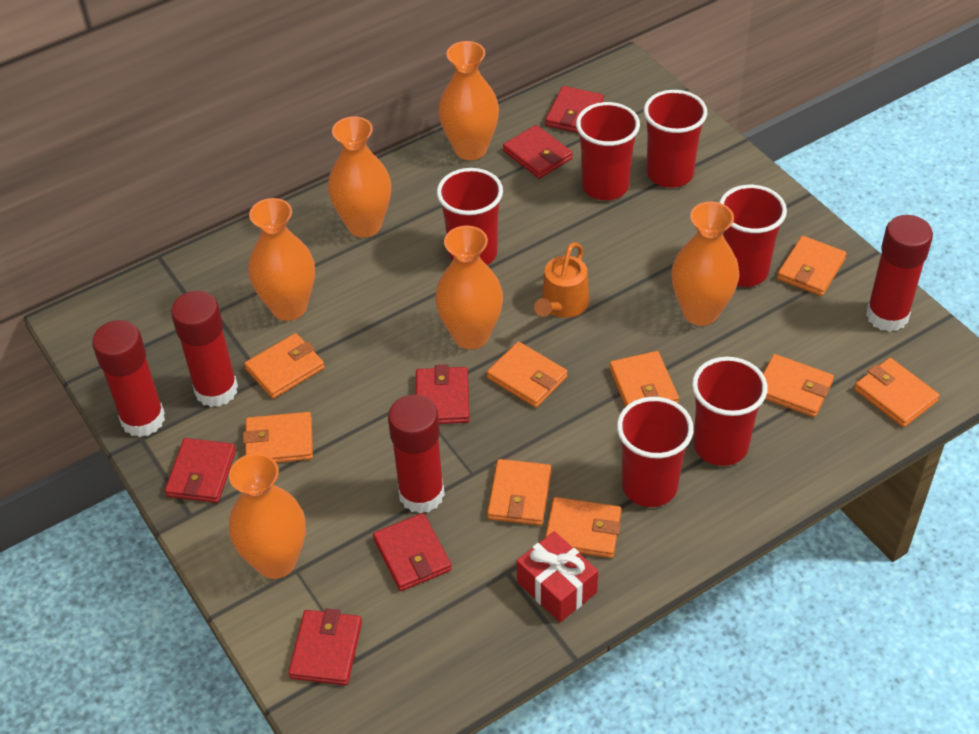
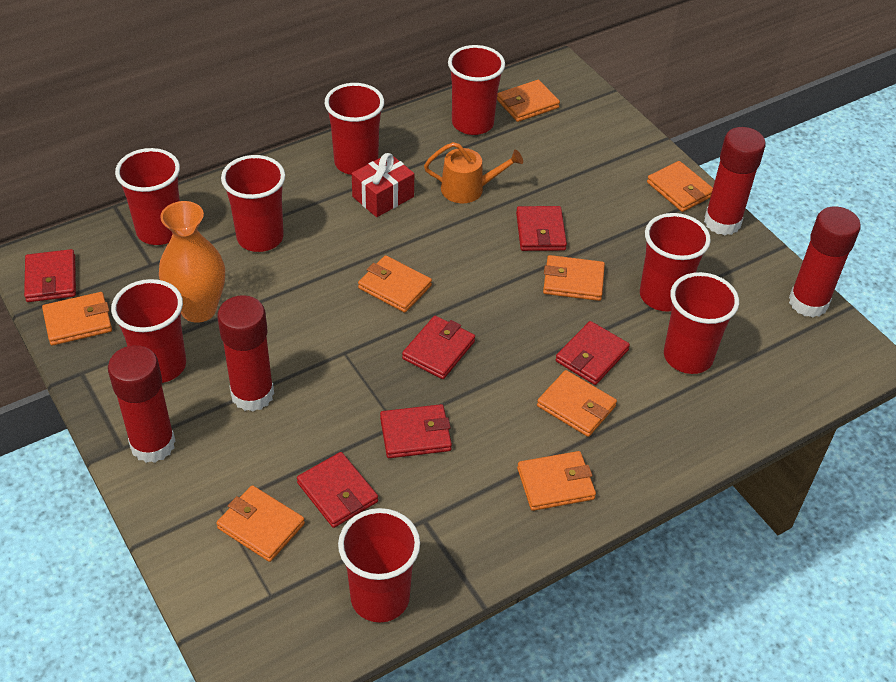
orange vase: [229,453,306,579] [248,198,315,321] [328,116,391,237] [435,226,503,349] [439,41,499,160] [671,201,739,326] = 6 -> [159,201,225,323] = 1
orange wallet: [243,412,313,463] [244,333,325,399] [487,342,567,408] [487,459,551,525] [545,497,621,558] [609,351,679,407] [763,354,834,417] [777,236,847,296] [854,358,940,427] = 9 -> [42,292,112,346] [216,485,305,562] [358,255,432,313] [497,80,560,122] [517,451,596,511] [537,370,617,437] [543,255,605,301] [647,161,713,212] = 8
red cup: [437,168,503,265] [576,102,640,200] [617,397,694,507] [644,90,707,188] [692,357,768,466] [719,185,787,287] = 6 -> [111,279,186,383] [115,148,180,245] [221,155,285,252] [325,83,384,175] [338,508,420,623] [448,45,505,135] [640,213,711,312] [664,272,739,374] = 8

